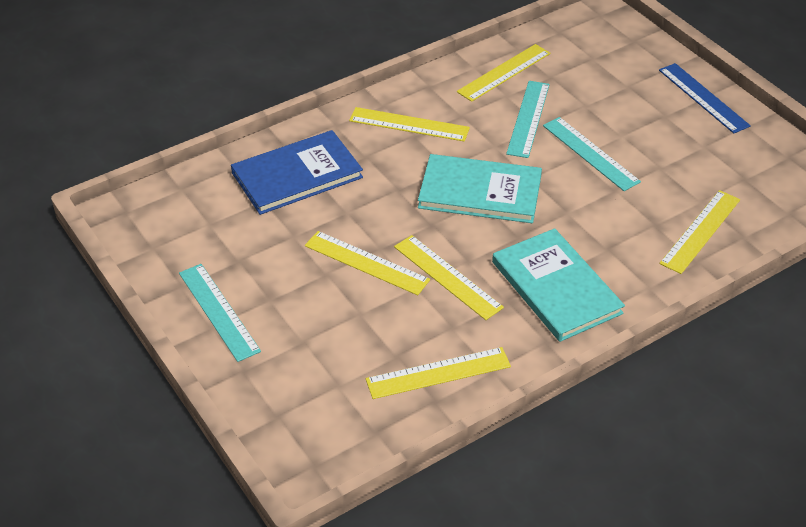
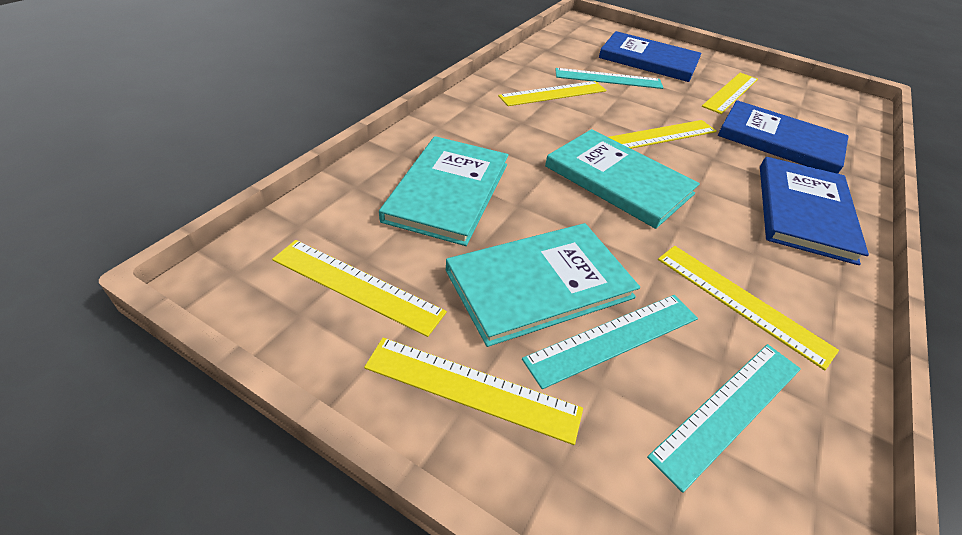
blue book: [231,130,363,215] = 1 -> [599,31,702,82] [718,100,849,174] [760,157,869,265] = 3
blue ruler: [659,63,751,134] = 1 -> none = 0
turquoise book: [418,154,542,223] [492,228,625,342] = 2 -> [379,136,509,246] [446,223,640,347] [545,129,700,229] = 3

